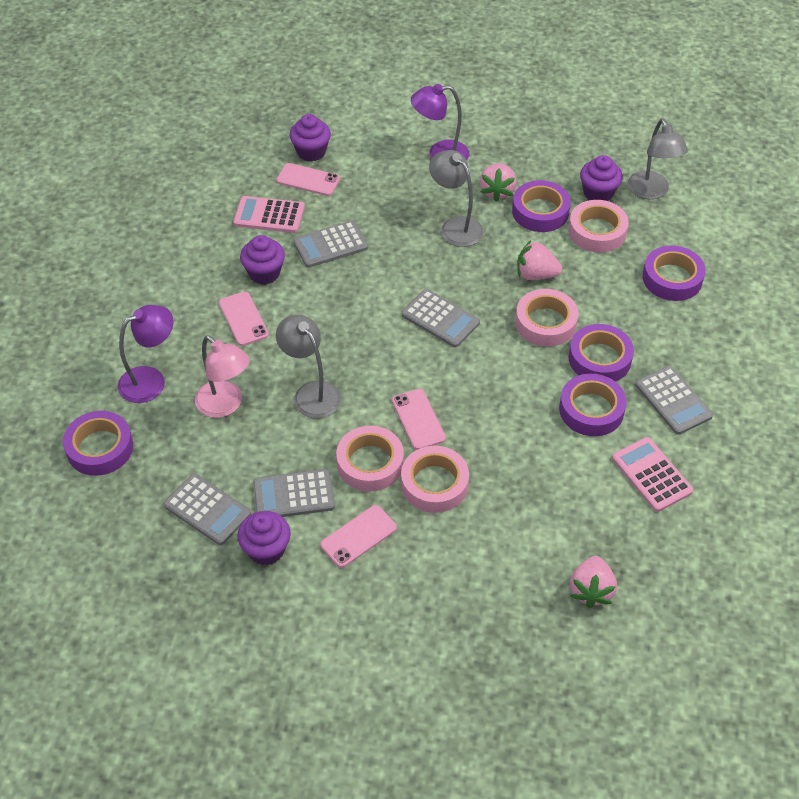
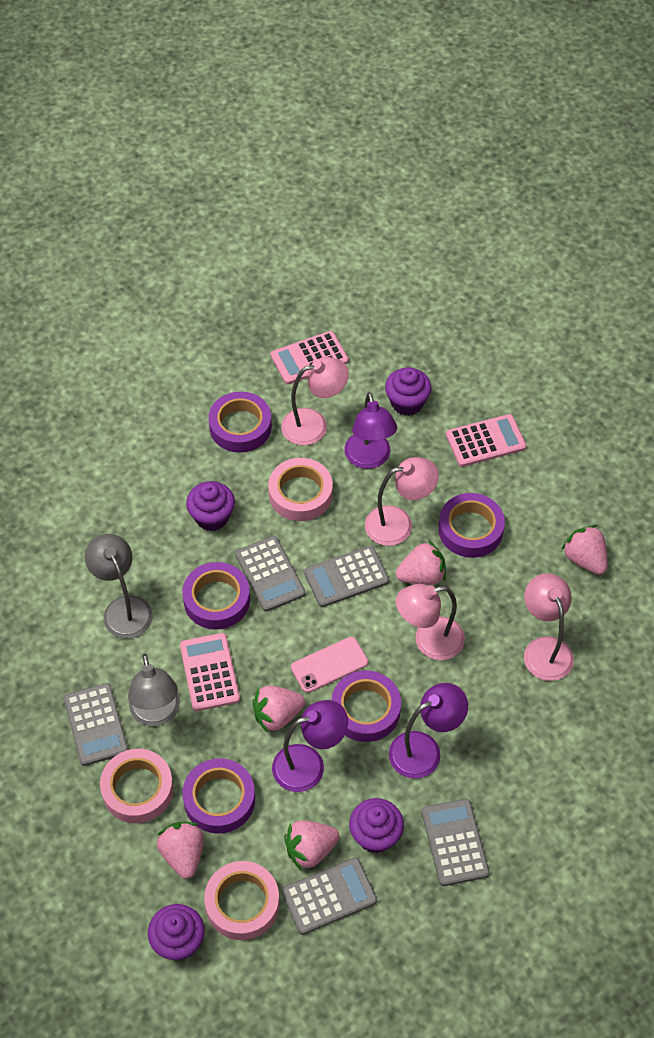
grey lamp: [276,315,341,418] [429,150,484,247] [628,119,688,199] = 3 -> [85,534,153,639] [128,654,180,726] = 2
pink calculator: [233,196,305,233] [612,437,693,512] = 2 -> [180,633,240,711] [271,331,349,384] [446,414,526,467] = 3
pink lamp: [195,336,250,418] = 1 -> [281,357,349,446] [365,457,439,546] [396,584,465,660] [524,573,574,681] = 4
pink phone: [219,292,269,346] [276,163,340,196] [320,505,397,568] [392,389,446,450] = 4 -> [291,637,368,693] = 1
pink strawberry: [480,163,517,202] [517,240,562,280] [570,556,617,608] = 3 -> [157,822,204,879] [252,686,305,733] [284,820,340,871] [396,541,446,585] [561,525,608,575] = 5
pink tape: [336,426,404,492] [401,446,469,513] [515,289,578,347] [569,200,629,253] = 4 -> [100,749,174,823] [204,861,280,940] [268,458,333,521] = 3
purple lamp: [118,305,173,403] [411,84,469,161] = 2 -> [272,700,348,792] [344,392,397,469] [389,683,468,779] = 3

